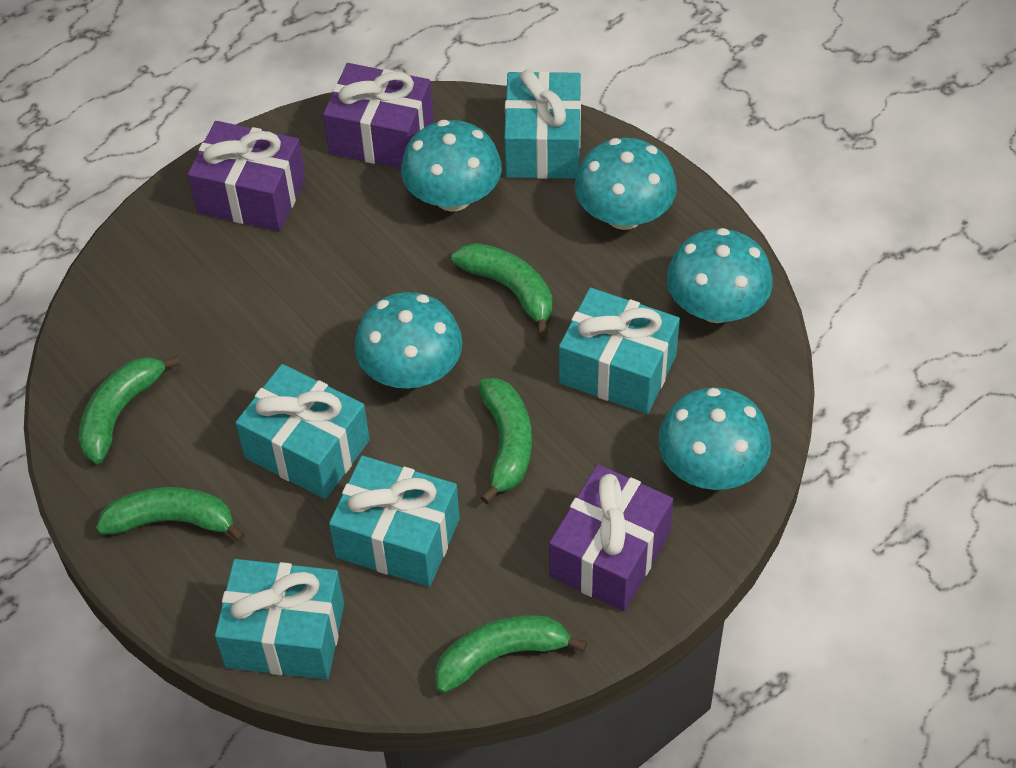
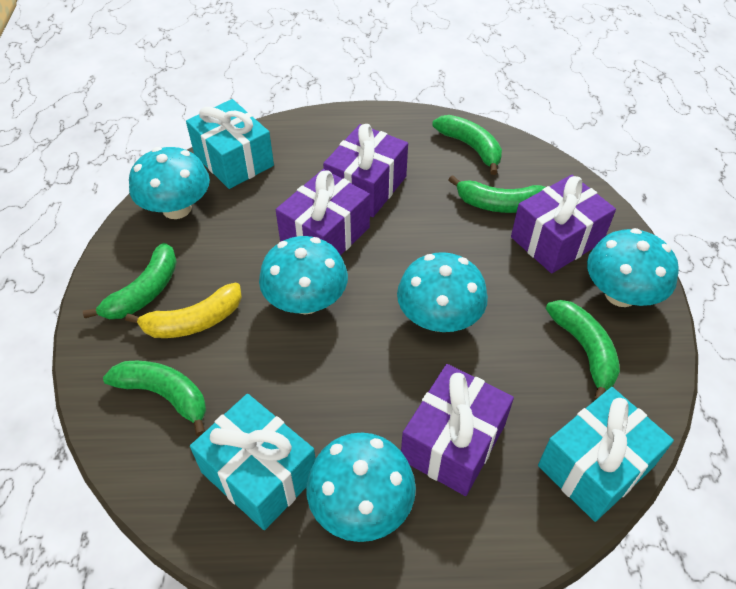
purple gift: [188,121,306,231] [323,63,434,169] [549,464,673,611] = 3 -> [276,169,370,255] [323,124,408,217] [401,364,514,496] [511,175,616,273] = 4
turquoise gift: [215,559,344,680] [236,364,370,499] [329,456,460,587] [504,70,581,179] [559,288,680,414] = 5 -> [186,99,274,189] [190,394,316,530] [538,387,674,522] = 3
yellow banana: none = 0 -> [125,283,242,338] = 1

